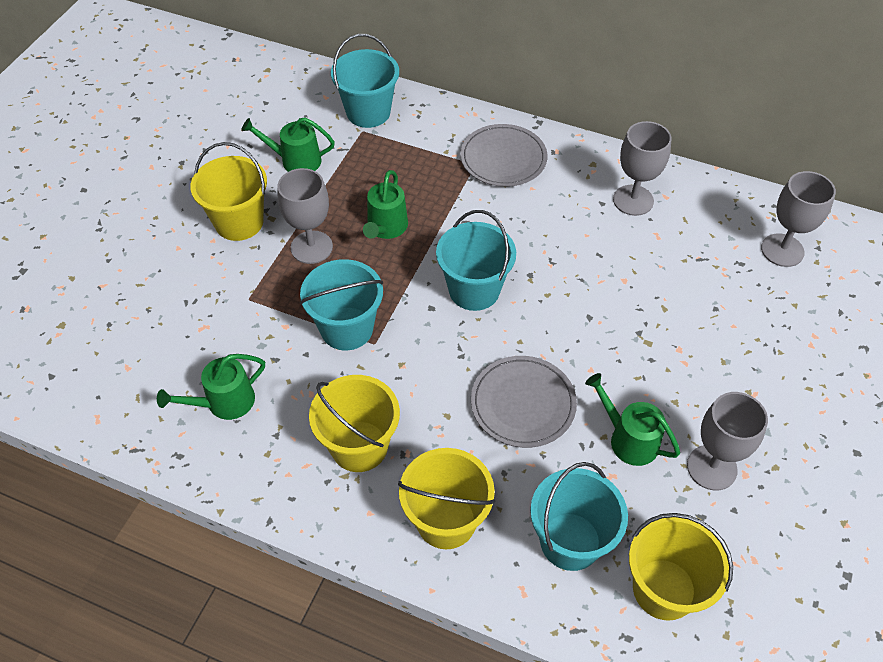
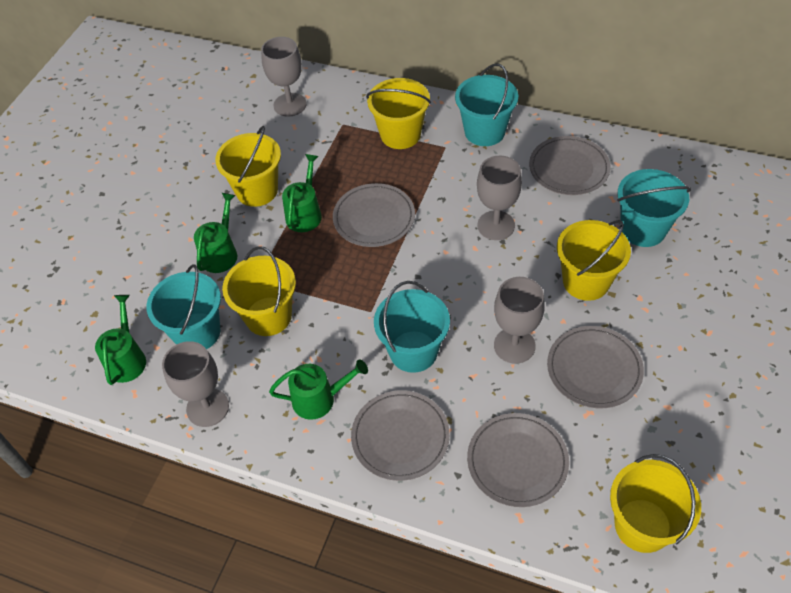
grey plate: [460,124,548,187] [471,356,577,448] = 2 -> [333,183,415,247] [351,390,450,481] [467,413,569,507] [529,136,611,195] [547,326,644,408] = 5
yellow bucket: [190,142,267,241] [309,375,400,472] [398,448,496,549] [629,513,733,621] = 4 -> [215,126,281,207] [222,246,296,336] [366,78,431,149] [557,220,631,301] [610,454,701,553] = 5

